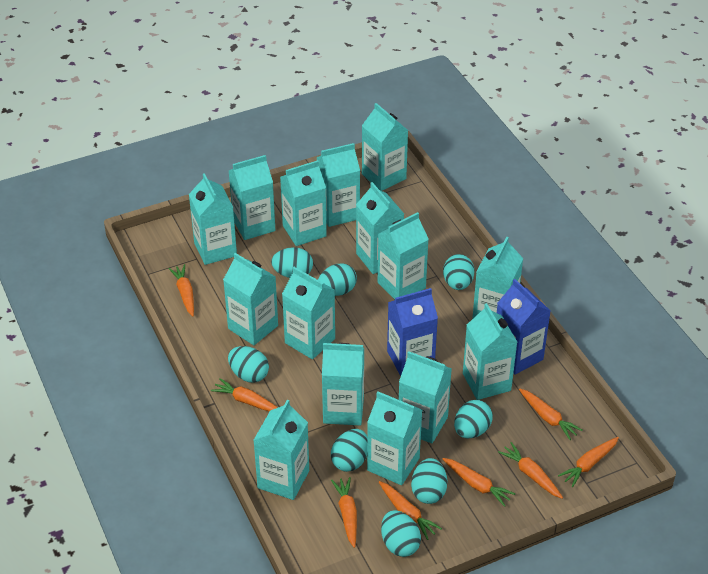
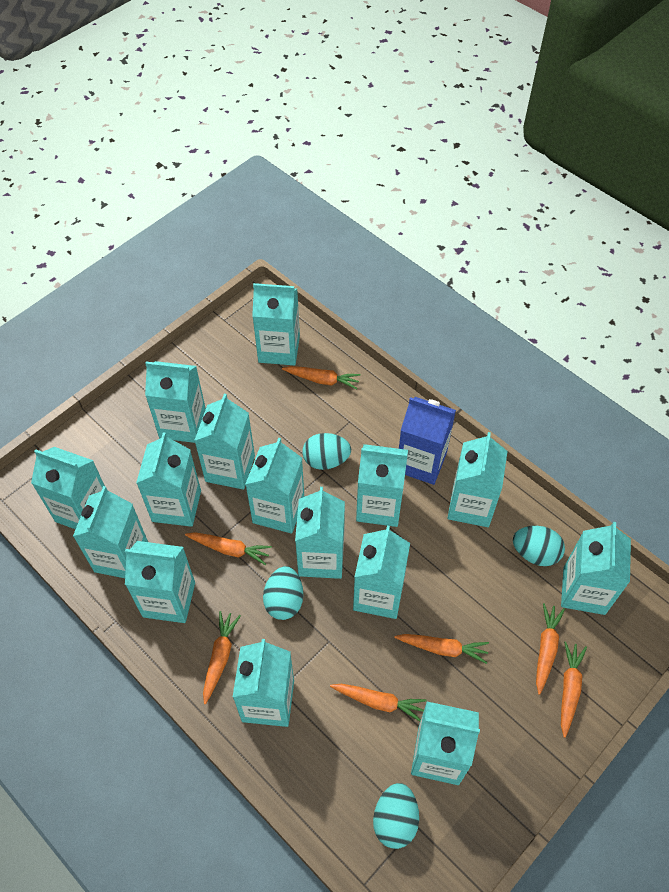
blue carton: [387,288,438,376] [497,279,550,375] = 2 -> [399,397,456,485] = 1
orange carrot: [168,264,194,316] [211,378,278,412] [331,477,357,548] [379,481,442,540] [443,458,516,507] [498,442,563,499] [519,388,583,440] [558,437,619,487] = 8 -> [185,532,272,565] [203,611,241,704] [282,366,361,390] [330,684,427,721] [394,634,489,664] [536,603,565,695] [561,641,587,738] = 7
turquoise egg: [228,346,269,383] [271,247,313,278] [318,263,357,296] [331,429,367,472] [381,510,421,557] [411,458,447,504] [443,254,474,290] [454,400,493,438] = 8 -> [263,566,303,620] [303,433,351,470] [373,783,419,849] [513,526,565,566] = 4

